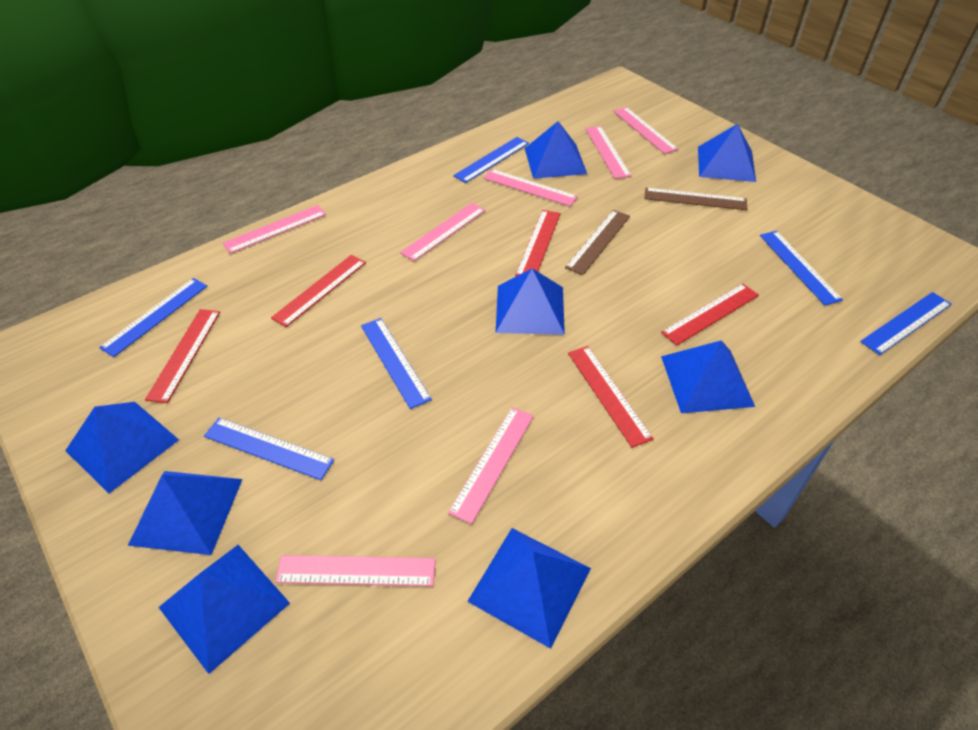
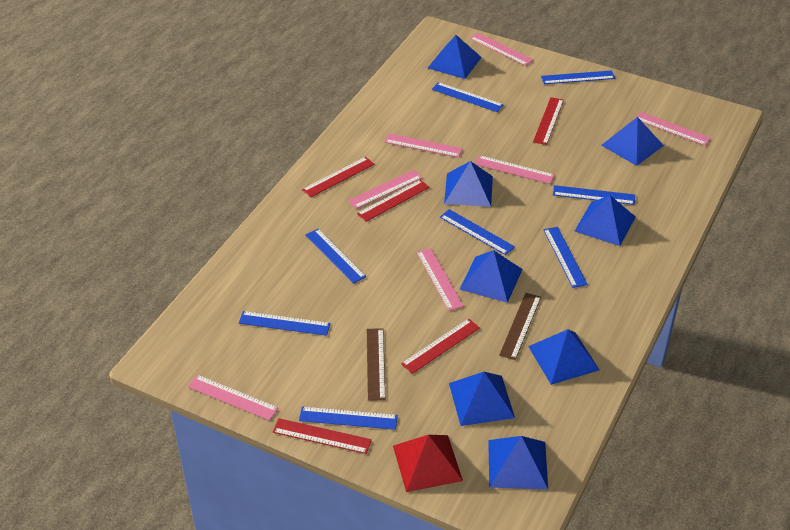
blue ruler: [99,278,207,357] [204,418,334,480] [361,318,432,409] [453,137,529,183] [760,231,843,305] [860,292,952,355] = 6 -> [239,311,330,336] [299,406,398,430] [306,229,366,284] [432,82,504,112] [440,209,515,255] [541,70,615,84] [543,227,588,288] [553,185,635,205] = 8
red pyramid: none = 0 -> [393,435,463,492] = 1

